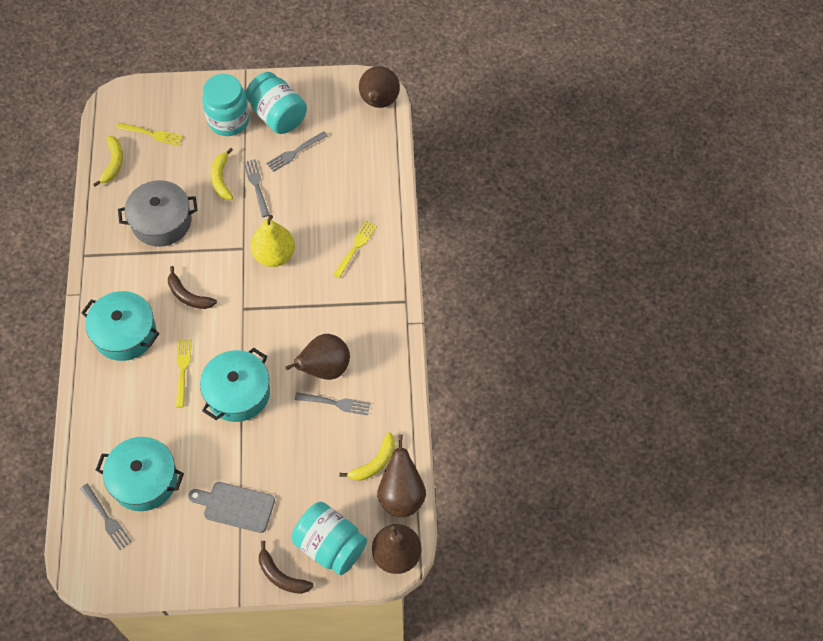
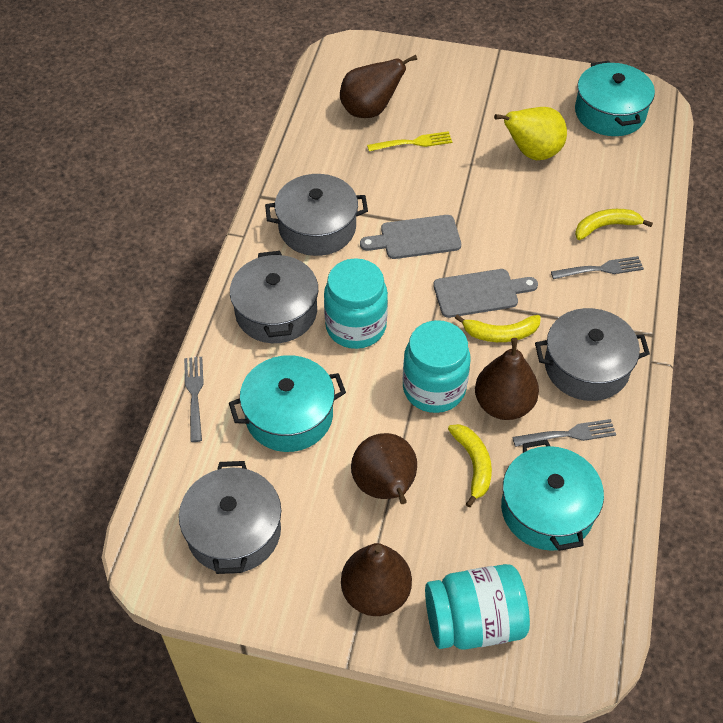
brown banana: [168,266,217,309] [259,541,314,594] = 2 -> none = 0
grey cutting board: [188,482,275,533] = 1 -> [360,215,461,259] [433,269,538,318] = 2
grey fork: [80,483,132,550] [243,159,269,217] [266,131,328,172] [295,392,370,415] = 4 -> [184,357,204,442] [512,419,616,447] [551,256,644,279] = 3
grey pot: [118,180,198,247] = 1 -> [179,461,281,574] [230,251,318,343] [265,174,368,256] [535,308,650,401] = 4
yellow fork: [116,123,183,146] [176,339,192,408] [333,220,377,278] = 3 -> [367,131,452,151] = 1

